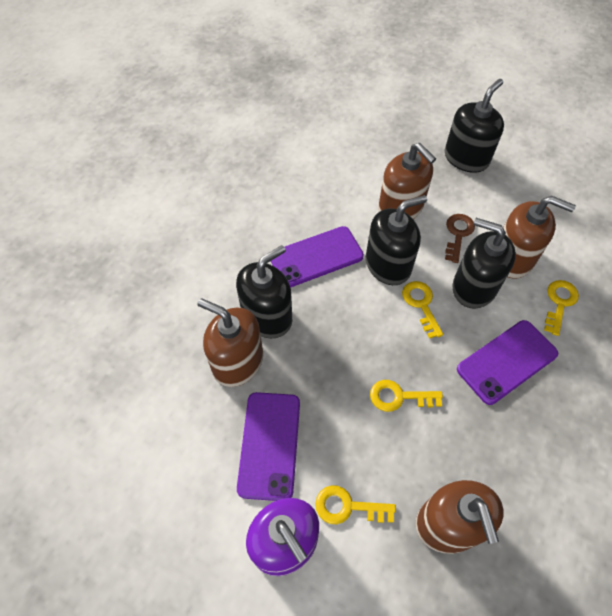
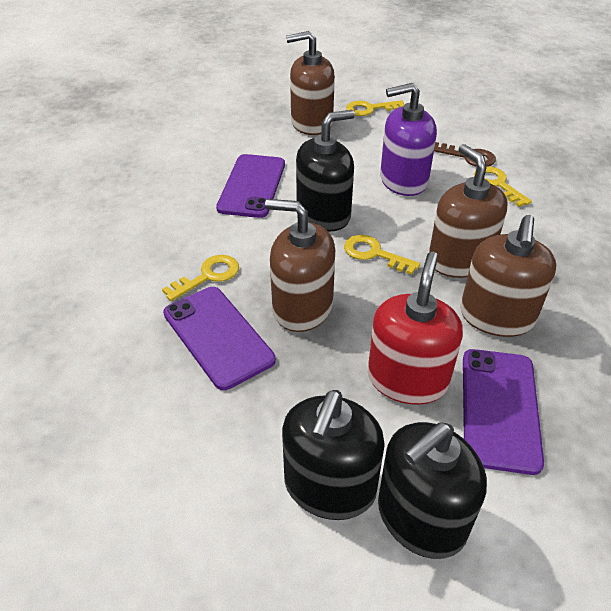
black soap dispenser: [236,245,292,338] [366,195,427,285] [445,79,504,173] [452,218,516,309] = 4 -> [282,390,385,520] [296,110,355,232] [378,422,487,559] = 3
red soap dispenser: none = 0 -> [368,252,463,405] = 1

